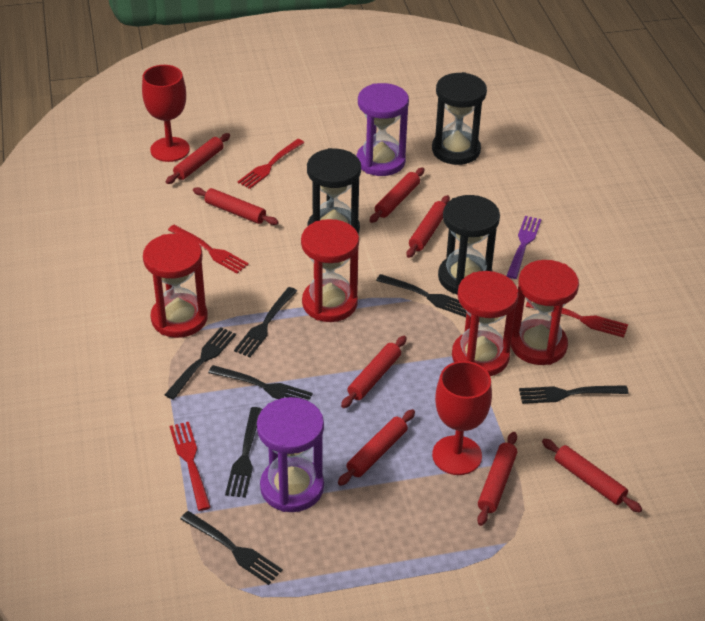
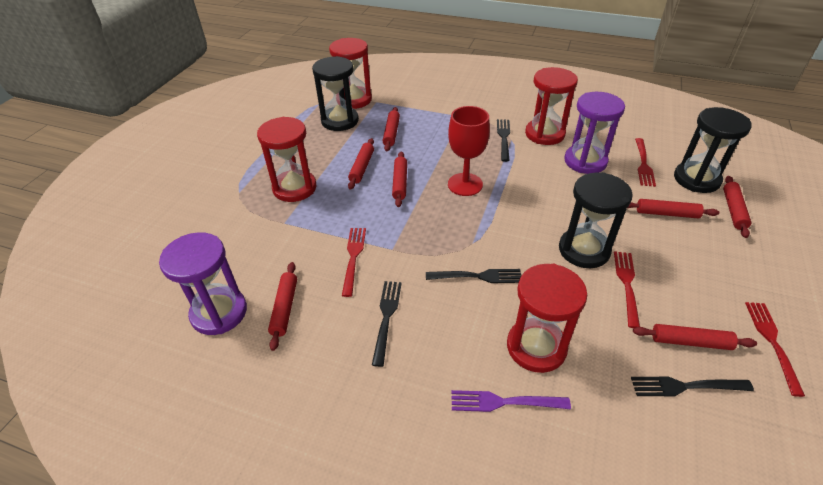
black fork: [165,327,236,400] [180,511,283,585] [208,365,313,401] [225,407,262,498] [234,287,297,357] [376,274,467,317] [519,385,629,404] = 7 -> [372,281,402,367] [426,269,521,283] [497,119,510,162] [631,377,754,396] = 4
red goblet: [142,65,190,162] [432,361,492,475] = 2 -> [448,106,490,196] = 1
red rolling pin: [166,133,230,184] [193,187,279,225] [338,409,415,486] [341,336,407,408] [370,167,425,223] [407,195,450,258] [477,432,517,526] [542,439,642,513] = 8 -> [268,262,297,351] [348,138,374,190] [383,107,400,151] [392,152,407,207] [628,199,719,219] [633,324,757,350] [723,176,751,238] = 7

